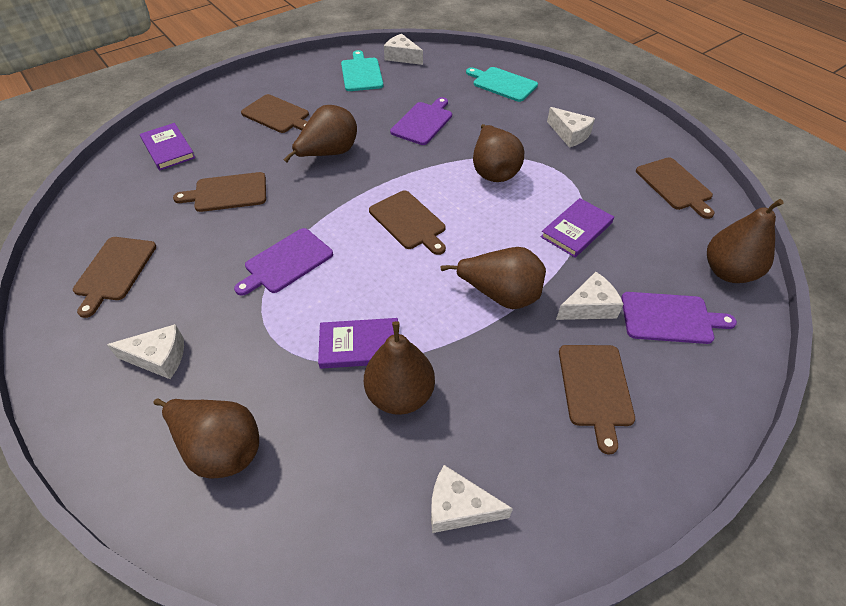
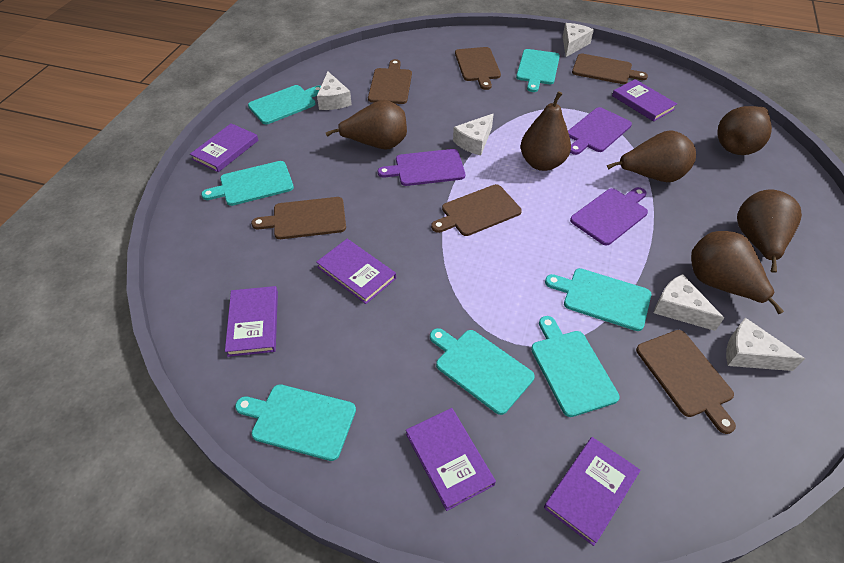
purple book: [140,123,195,170] [318,318,398,369] [541,198,614,257] = 3 -> [190,123,258,172] [225,286,278,357] [316,239,396,304] [406,408,496,511] [544,437,641,546] [612,79,677,122] = 6
turquoise cutting board: [341,50,383,91] [466,67,538,102] = 2 -> [201,161,294,206] [235,384,356,461] [248,85,321,124] [430,328,535,415] [516,49,560,92] [531,316,620,417] [545,268,651,331] = 7

